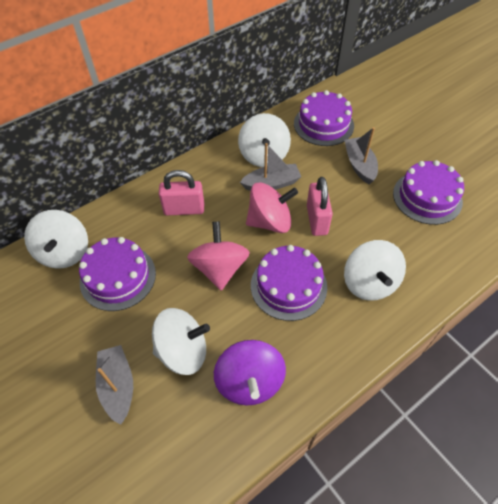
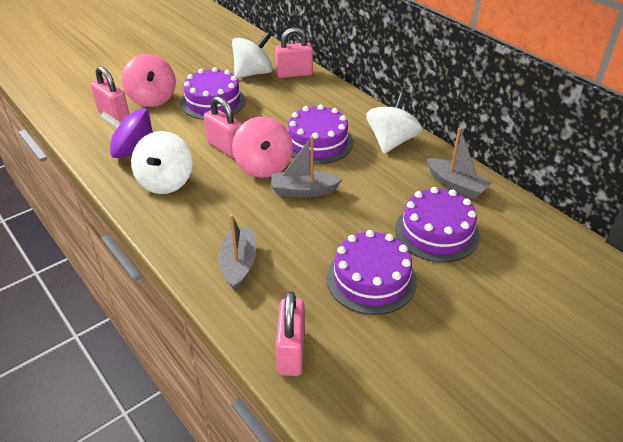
pink padlock: [159,170,204,215] [307,177,333,236] = 2 -> [91,66,129,123] [204,96,242,158] [275,27,313,78] [276,291,305,376] = 4
white spinning top: [24,210,88,269] [152,308,210,375] [238,113,291,167] [344,240,406,301] = 4 -> [131,131,192,194] [232,33,273,78] [366,93,422,154] = 3

